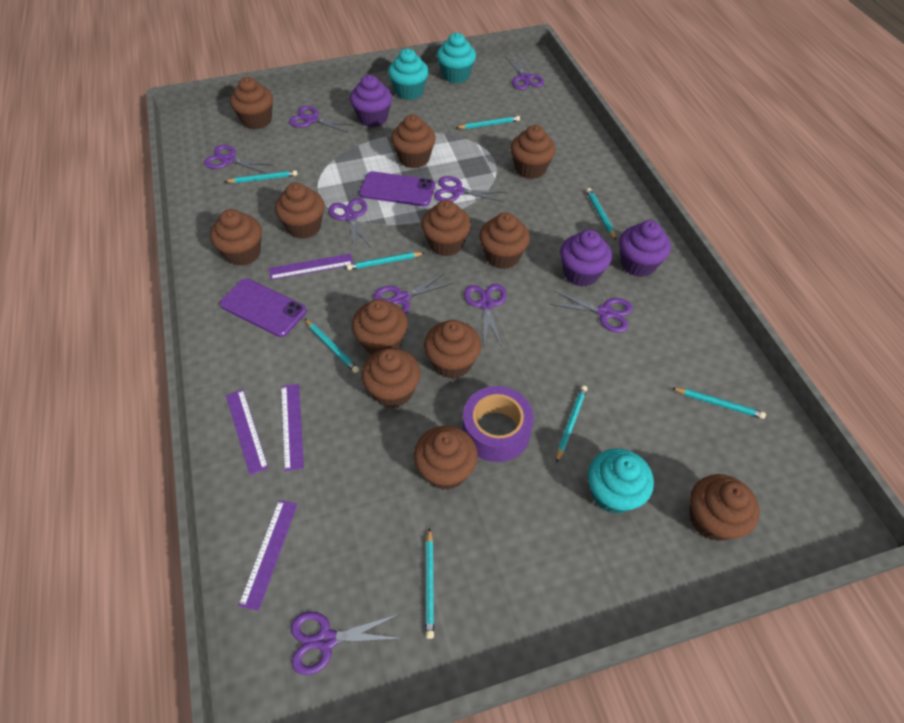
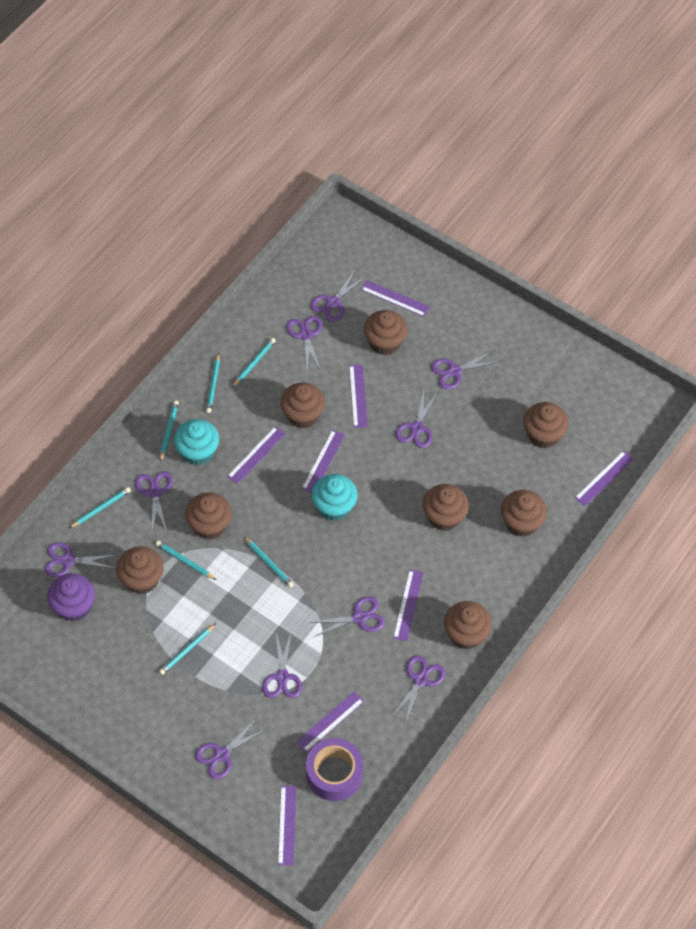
brown cupcake: [210,209,262,266] [230,77,273,129] [275,183,324,239] [352,299,408,355] [361,348,421,408] [391,115,436,168] [414,426,478,490] [421,200,471,256] [424,320,481,379] [479,212,530,269] [510,125,556,179] [690,474,760,541] = 12 -> [116,546,164,594] [185,492,232,540] [280,383,325,428] [364,310,408,355] [423,484,469,531] [444,601,492,649] [501,490,547,537] [523,402,569,448] = 8
purple cupcake: [350,75,392,127] [560,230,612,287] [619,220,671,277] = 3 -> [47,573,95,621] = 1
purple phone: [220,278,307,337] [359,171,435,206] = 2 -> none = 0
purple ruler: [226,389,269,475] [238,500,298,611] [269,254,353,280] [281,384,304,471] = 4 -> [227,427,285,484] [278,786,296,866] [295,691,364,753] [301,430,345,493] [349,365,368,428] [361,280,430,317] [393,570,424,641] [575,451,634,506] = 8
purple scissors: [204,145,272,174] [289,106,354,133] [291,612,403,675] [329,198,371,250] [374,273,453,314] [434,176,506,202] [464,284,507,347] [505,54,544,90] [550,291,633,332] = 9 -> [45,542,117,577] [135,471,173,532] [195,717,267,779] [262,631,302,698] [286,316,322,372] [309,596,385,637] [310,269,367,322] [392,655,445,725] [395,390,438,448] [431,351,500,389] = 10
turquoise cupcake: [388,49,429,100] [437,33,476,83] [588,448,654,514] = 3 -> [174,419,219,466] [311,474,358,521] = 2
turquoise pencil: [224,170,297,183] [305,319,359,373] [347,252,424,270] [425,527,434,639] [456,116,520,129] [556,385,587,463] [586,188,616,240] [672,388,766,419] = 8 -> [69,487,131,528] [156,541,216,580] [159,623,216,675] [160,401,179,462] [206,353,220,413] [232,338,276,387] [244,536,294,588] = 7

